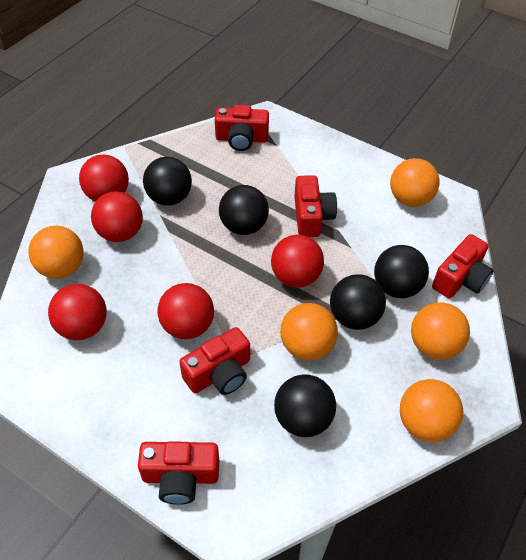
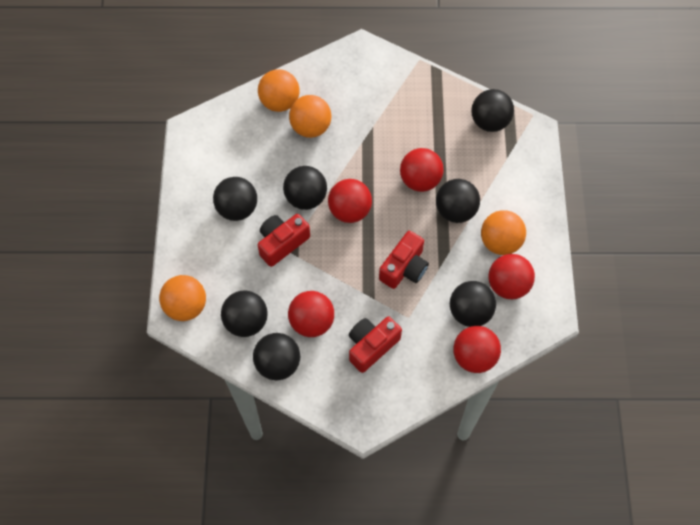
black ball: [143,157,192,206] [219,185,269,235] [274,374,336,437] [330,274,386,330] [374,245,429,298] = 5 -> [213,177,257,221] [221,290,268,337] [253,333,300,381] [283,166,327,210] [436,179,480,223] [450,281,496,327] [471,89,514,132] = 7
orange ball: [28,226,84,279] [280,303,338,361] [390,158,439,207] [400,379,464,442] [411,302,470,359] = 5 -> [159,275,206,321] [258,69,300,112] [289,95,331,138] [481,210,526,255] = 4
red camera: [138,441,219,505] [179,327,250,395] [215,105,269,151] [294,175,337,237] [432,234,494,298] = 5 -> [258,214,310,267] [349,316,402,373] [379,231,429,289] = 3

